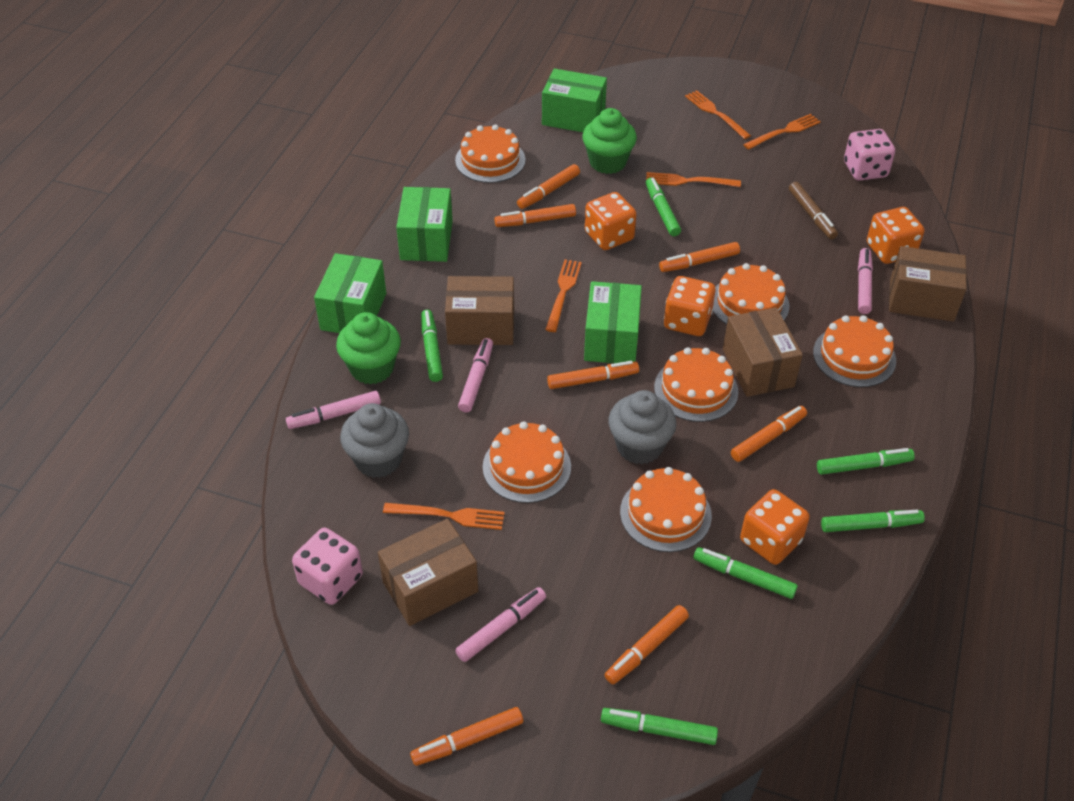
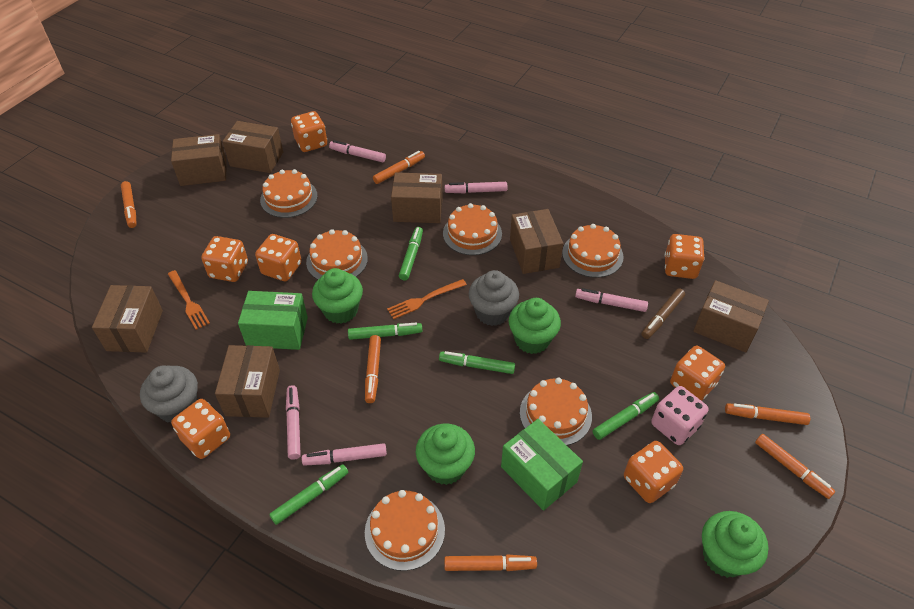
brown box: [378,519,478,626] [445,276,514,345] [723,307,803,397] [889,246,967,322] = 4 -> [92,285,163,353] [171,134,227,186] [215,345,280,418] [222,121,283,173] [391,172,442,223] [510,209,563,274] [693,280,769,352] = 7
green box: [314,253,386,333] [396,187,453,262] [542,68,607,132] [584,281,642,363] = 4 -> [238,291,308,350] [501,419,583,511] = 2
green cupcake: [336,312,401,385] [582,108,637,174] = 2 -> [312,268,363,324] [416,423,475,485] [509,298,561,354] [702,511,768,578] = 4
green marker: [421,309,443,382] [601,708,718,745] [646,177,681,236] [693,547,798,599] [817,448,915,475] [821,510,925,532] = 6 -> [269,464,348,525] [348,323,422,340] [399,227,423,281] [439,351,515,374] [593,392,659,440] = 5
orange dice: [585,192,636,250] [664,276,716,336] [740,489,810,565] [867,207,924,264] = 4 -> [171,399,230,459] [201,236,248,282] [255,234,302,281] [291,111,327,152] [624,441,683,503] [665,234,705,279] [670,346,725,401] = 7
orange fork: [383,503,505,530] [545,259,582,332] [646,172,741,187] [685,91,751,139] [743,114,821,150] = 5 -> [168,270,210,330] [387,279,467,319] = 2
orange marker: [410,707,523,766] [494,204,576,227] [517,164,580,209] [547,361,639,389] [605,605,689,684] [659,242,740,272] [731,406,807,462] = 7 -> [121,181,137,228] [365,335,381,403] [373,151,425,184] [444,555,537,571] [725,403,810,425] [755,434,835,499] = 6
pink dice: [292,528,363,605] [844,129,895,181] = 2 -> [651,386,708,445] = 1
pink marker: [286,391,381,429] [455,587,546,662] [458,338,493,412] [858,248,873,314] = 4 -> [286,385,301,460] [302,443,387,466] [329,140,386,162] [445,182,507,193] [575,288,648,312] = 5

